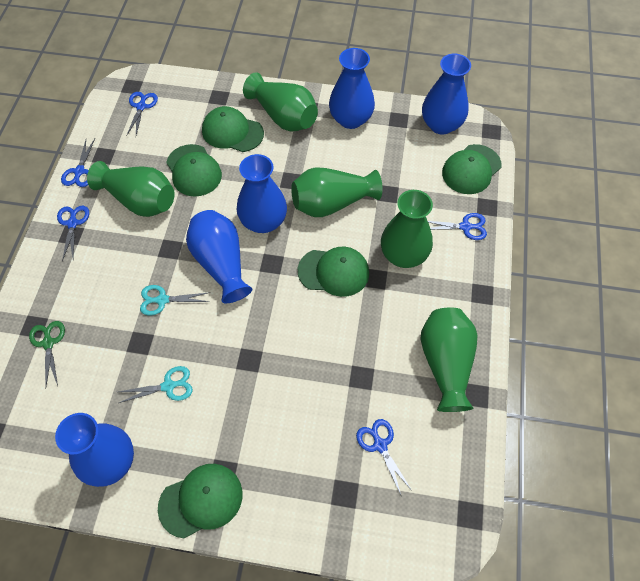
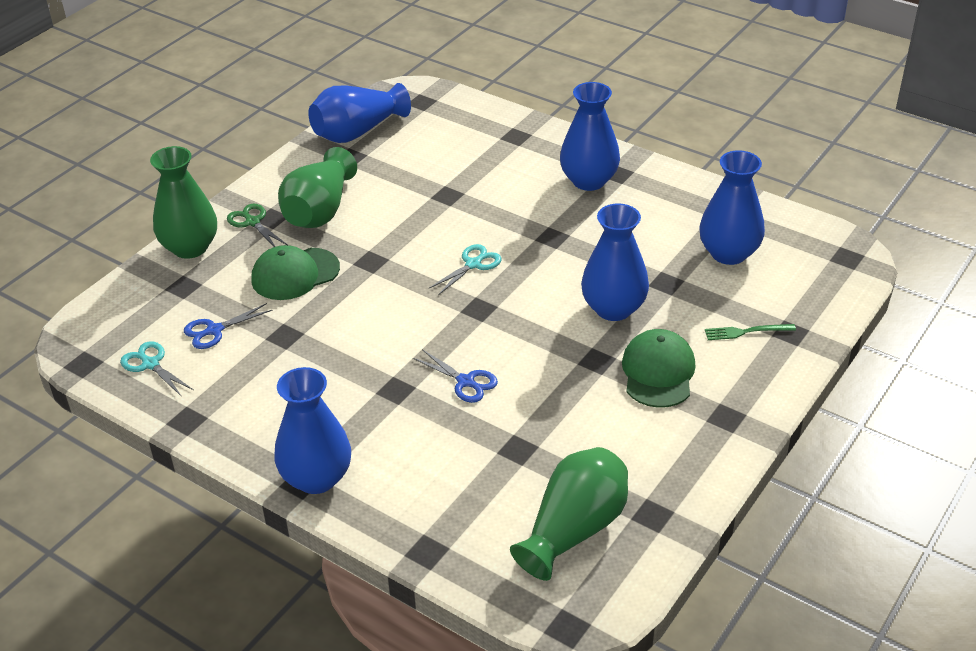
blue scissors: [57,206,89,261] [61,139,95,187] [126,92,158,136] [356,419,412,497] [428,213,487,240] = 5 -> [184,303,272,349] [413,349,498,403] = 2
green cap: [158,464,242,538] [166,144,222,197] [202,106,264,152] [298,247,369,297] [442,144,501,194] = 5 -> [252,245,340,300] [622,329,696,408] = 2
green fork: none = 0 -> [705,324,796,340] = 1
green vase: [87,161,175,217] [243,73,318,131] [291,167,383,217] [381,190,433,268] [420,308,477,412] = 5 -> [150,146,217,259] [278,147,357,228] [510,447,628,581] = 3

